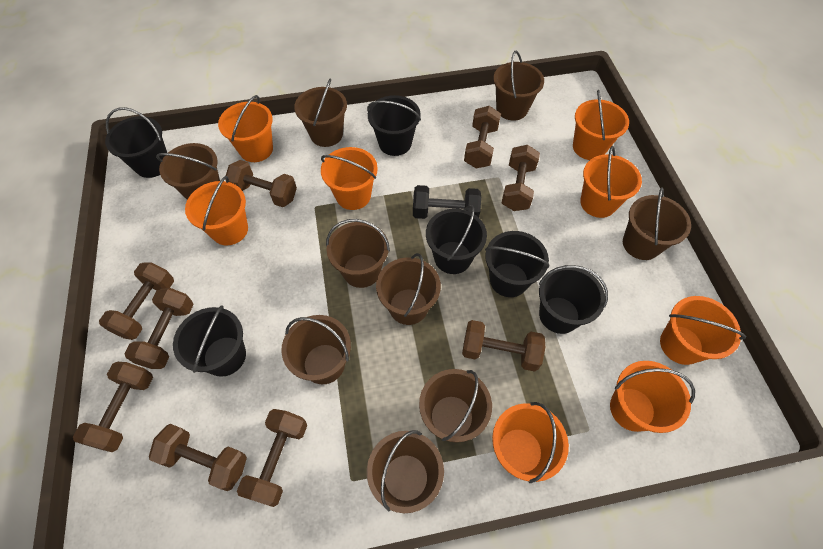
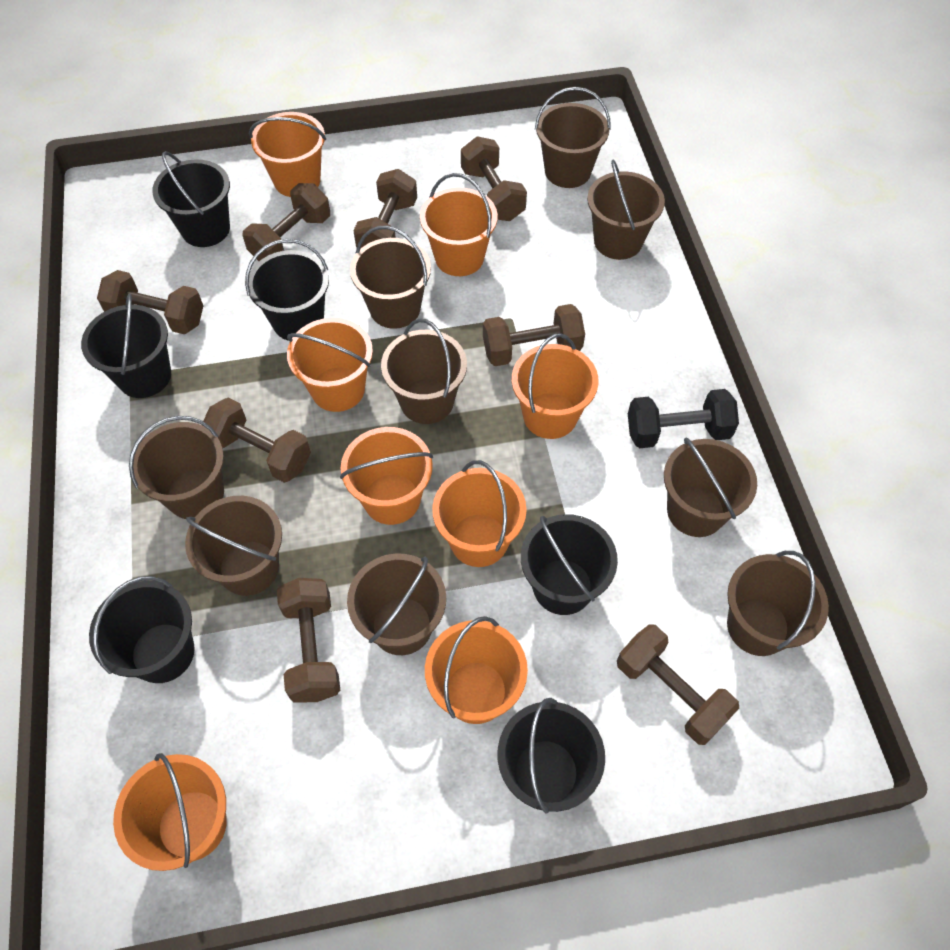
brown dumbbell: [73,362,153,452] [99,262,174,340] [124,288,194,369] [149,424,247,491] [225,160,297,207] [237,409,307,507] [462,320,545,372] [464,106,501,168] [502,145,540,211] = 9 -> [97,270,203,335] [202,397,311,483] [243,183,330,261] [277,578,340,703] [353,169,417,249] [461,136,527,221] [483,304,585,366] [617,625,739,745] = 8

